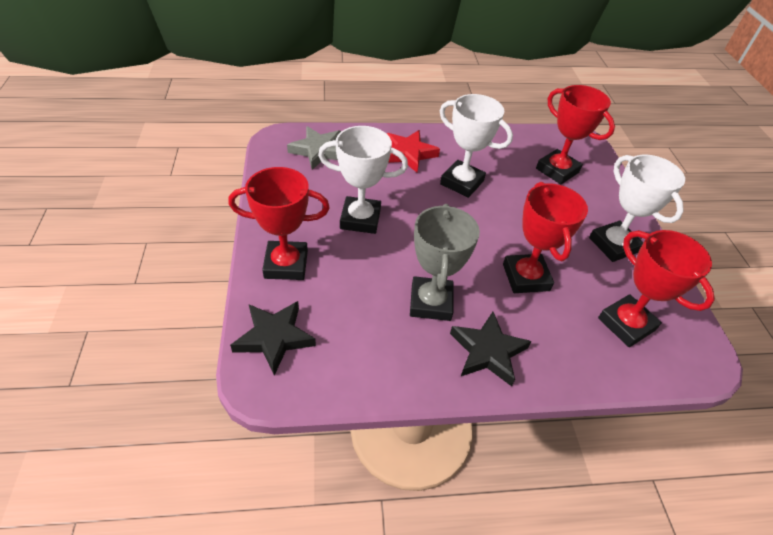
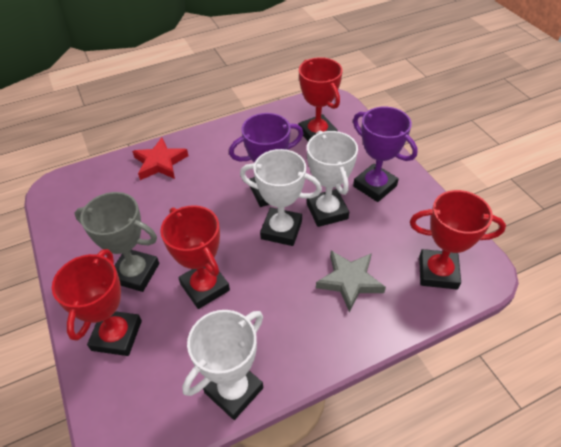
black star: [230,301,316,376] [450,312,532,386] = 2 -> none = 0
purple trophy: none = 0 -> [229,113,303,207] [353,106,418,202] = 2

